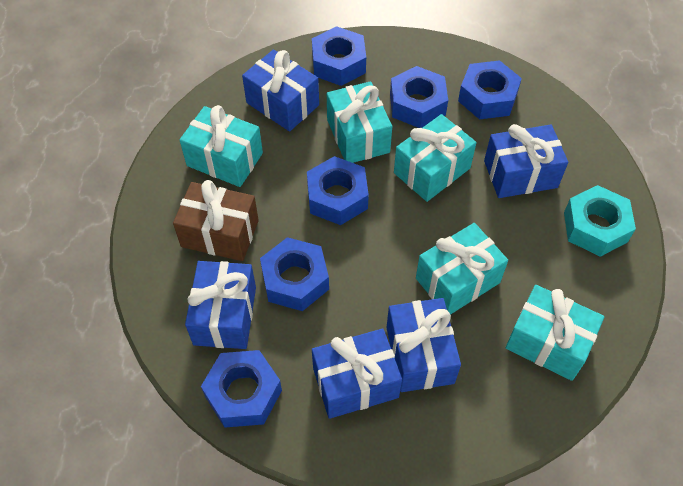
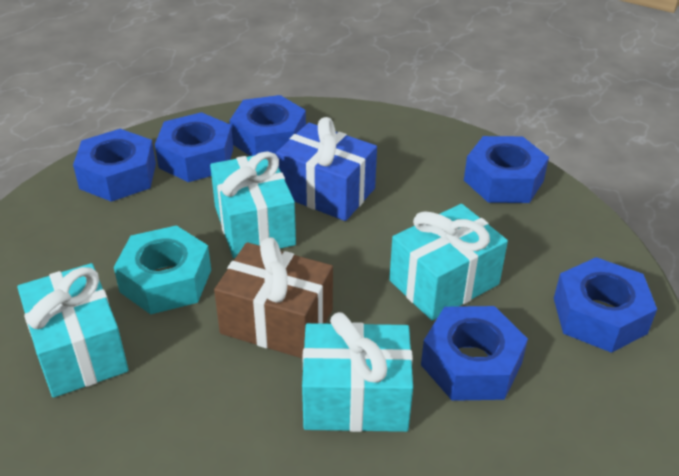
blue gift: [185,261,256,349] [242,49,319,131] [312,328,402,419] [386,298,461,392] [484,124,568,198] = 5 -> [276,117,377,221] = 1
turquoise gift: [180,105,263,187] [327,81,392,163] [394,114,476,202] [416,223,508,315] [506,285,604,381] = 5 -> [17,263,129,398] [210,151,296,258] [302,312,413,432] [389,204,508,321] = 4

